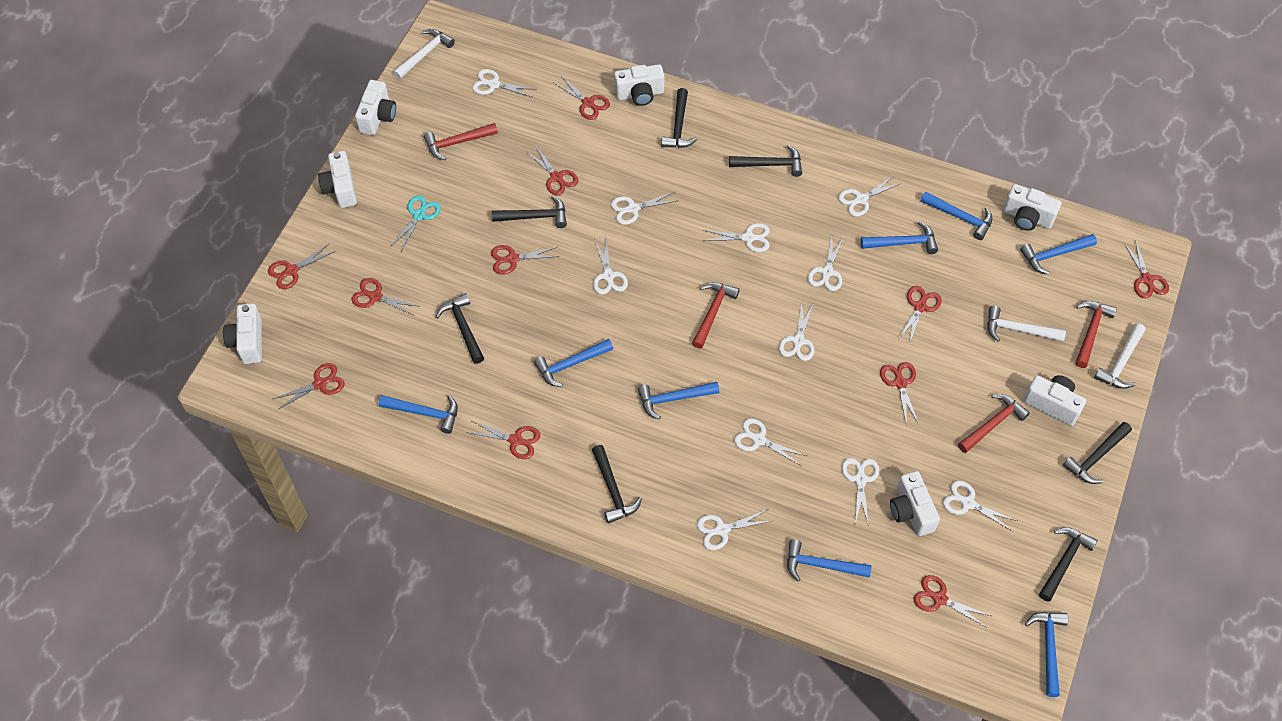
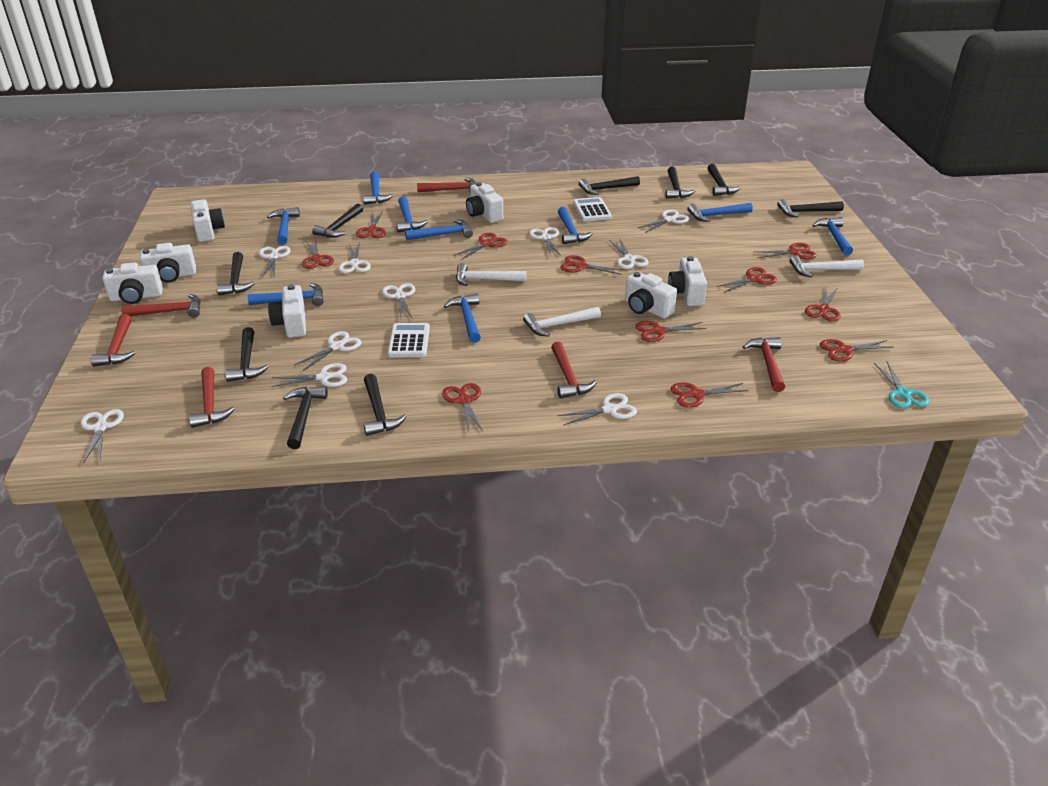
black hammer: [436,293,484,364] [492,196,567,228] [592,445,642,524] [661,88,698,148] [729,145,802,177] [1039,527,1098,602] [1063,422,1132,484] = 7 -> [217,252,255,295] [225,327,268,382] [283,386,328,449] [312,203,363,238] [364,374,407,436] [579,176,640,195] [665,167,695,198] [708,164,741,196] [777,199,844,218] = 9
blue hammer: [379,395,458,434] [534,339,613,387] [638,382,719,420] [787,540,872,581] [861,221,938,254] [920,191,993,240] [1020,234,1097,274] [1025,612,1068,697] = 8 -> [248,283,324,306] [267,207,300,245] [363,172,394,205] [396,196,428,233] [405,220,473,240] [444,293,481,343] [558,207,593,244] [687,203,753,222] [812,217,853,255] = 9
red hammer: [424,123,498,160] [692,282,740,348] [958,394,1030,453] [1075,301,1117,368] = 4 -> [91,314,136,366] [121,294,201,318] [189,367,235,428] [417,178,476,194] [551,341,597,398] [743,337,785,392] = 6
white calculator: none = 0 -> [388,323,430,357] [573,197,612,222] = 2
white scissors: [472,69,534,97] [593,239,628,295] [611,192,676,225] [697,510,771,550] [702,223,770,252] [734,418,807,466] [779,303,814,361] [808,237,844,291] [838,175,902,217] [842,458,879,526] [943,481,1017,531] = 11 -> [81,409,124,464] [259,246,291,277] [271,363,347,387] [294,331,362,371] [338,242,371,273] [382,283,415,319] [529,227,561,256] [558,393,637,425] [609,238,649,269] [638,210,689,233] = 10

